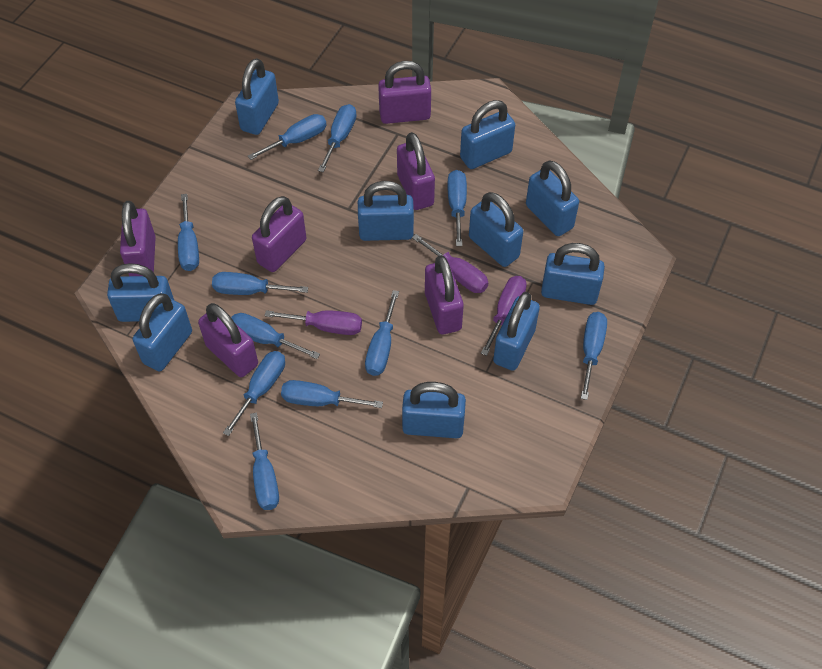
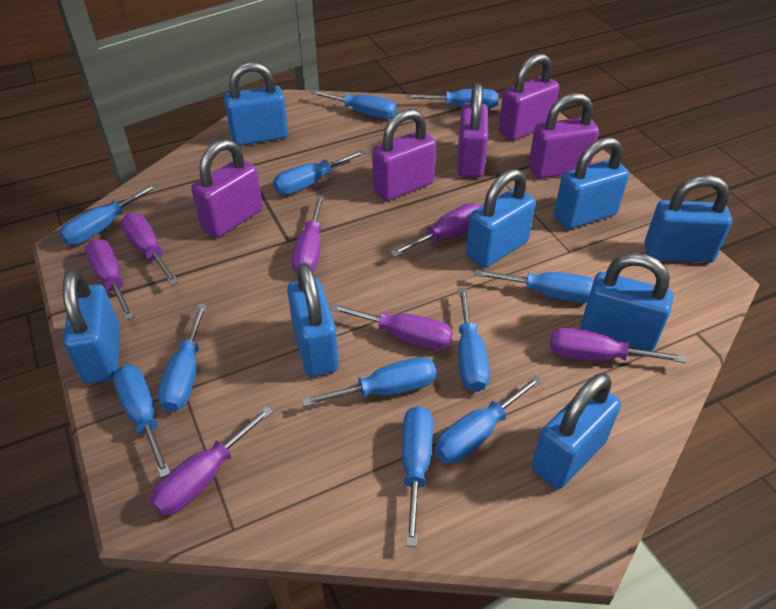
blue padlock: [107,263,174,322] [133,293,192,372] [235,58,279,135] [358,181,414,241] [402,382,466,438] [460,100,515,169] [469,192,523,267] [493,292,540,371] [526,160,579,236] [541,243,605,305] = 10 -> [63,269,120,384] [224,62,288,146] [287,263,339,377] [466,169,536,268] [532,373,621,489] [554,137,629,229] [581,253,673,351] [644,175,732,263] = 8
purple padlock: [120,201,156,276] [198,303,258,377] [252,196,306,272] [378,61,431,124] [397,132,435,210] [425,255,464,334] = 6 -> [191,139,263,238] [372,109,436,201] [457,83,488,177] [499,53,559,140] [529,93,599,179] = 5
purple screwdriver: [265,310,362,335] [412,234,488,293] [481,276,527,356] = 3 -> [85,239,134,320] [121,213,179,285] [150,406,273,516] [292,195,324,273] [330,303,453,350] [390,203,481,257] [550,328,686,363] = 7

